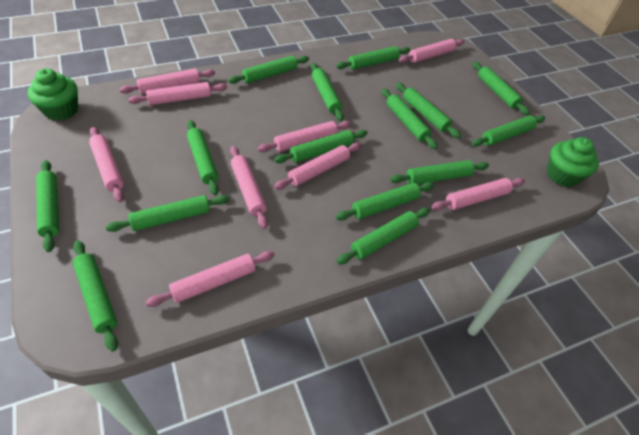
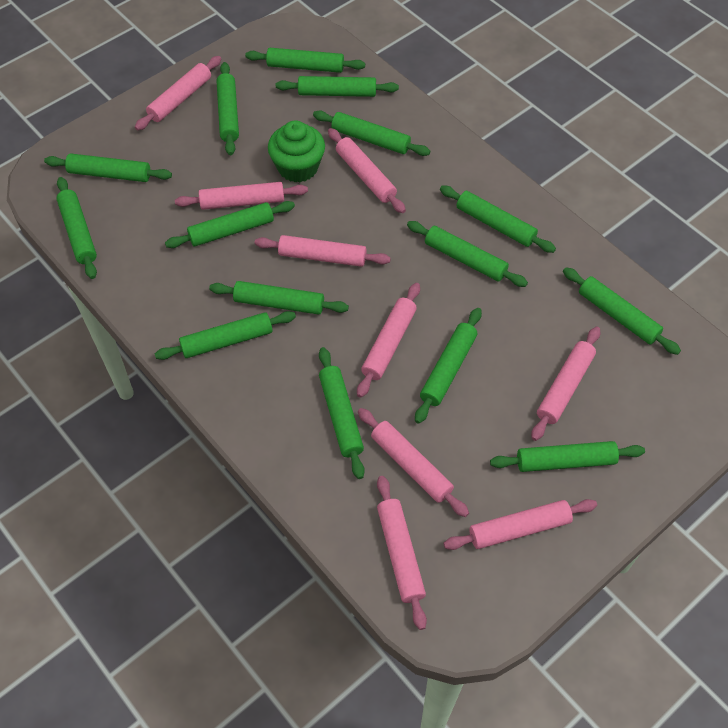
green cupcake: [28,68,78,121] [547,137,599,187] = 2 -> [268,121,325,182] = 1

